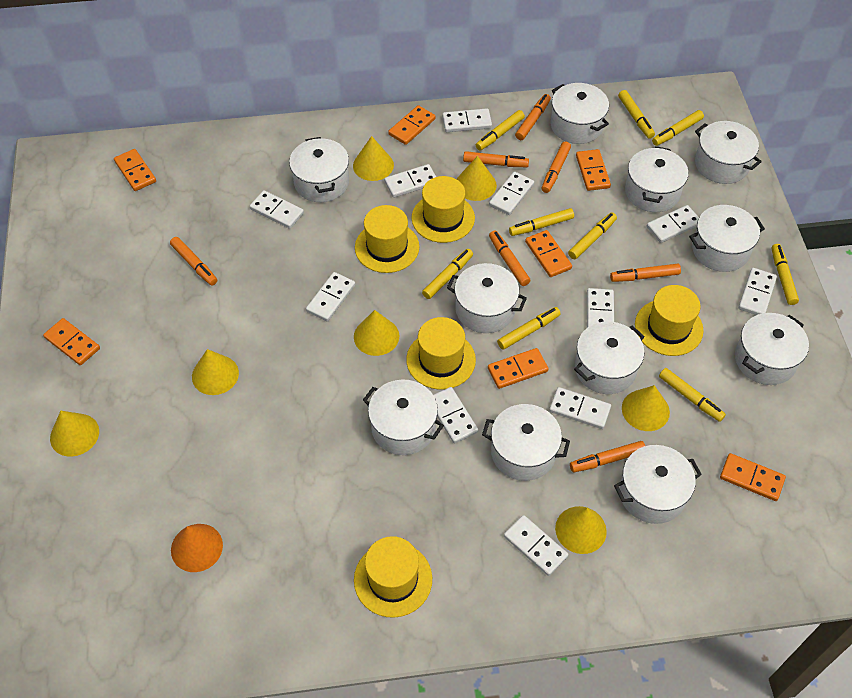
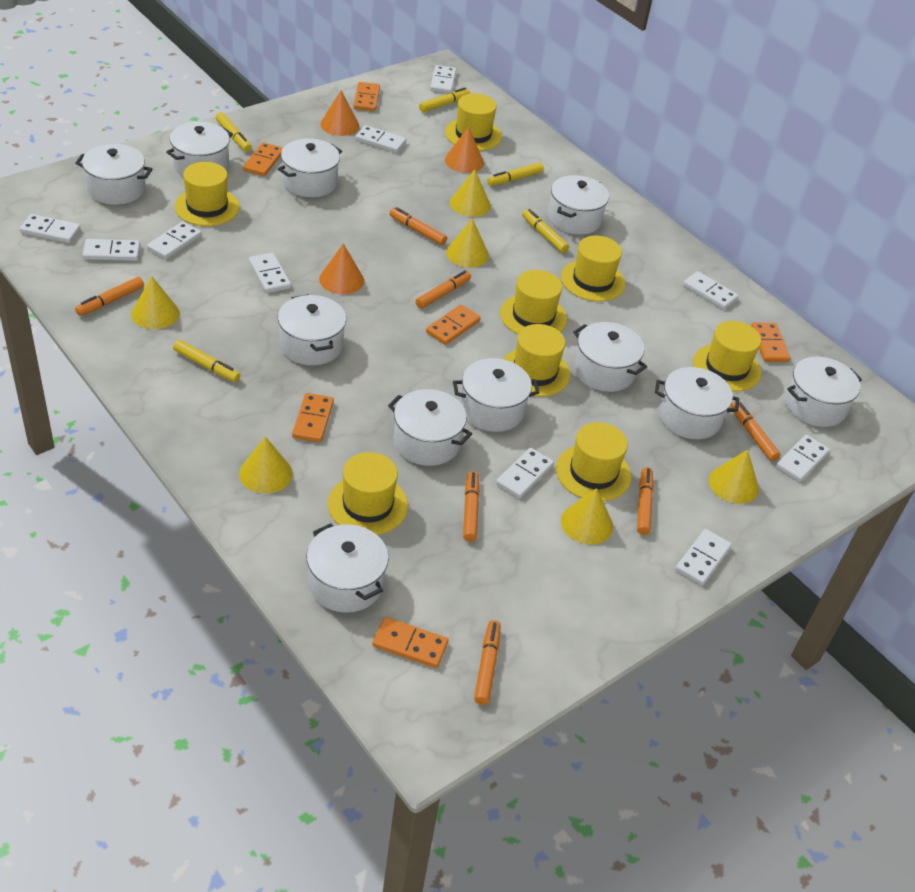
orange cone: [171,524,223,572] = 1 -> [319,244,364,294] [320,90,359,136] [445,127,484,173] = 3
orange domino: [43,318,100,365] [114,149,156,191] [388,105,436,145] [488,348,549,389] [525,230,572,277] [576,149,611,191] [720,453,786,501] = 7 -> [243,142,283,176] [292,393,334,442] [353,82,380,111] [372,617,449,668] [426,304,481,345] [751,322,790,362] = 6
white domino: [250,190,304,229] [306,272,355,322] [384,164,436,198] [434,387,478,443] [442,108,492,132] [489,171,534,215] [504,515,569,576] [549,387,611,429] [587,288,614,328] [647,205,699,243] [738,268,777,315] = 11 -> [20,214,81,243] [83,239,140,261] [147,221,202,259] [249,253,291,293] [355,125,406,153] [430,65,456,94] [496,448,554,499] [675,529,732,586] [683,271,739,310] [776,435,830,482] = 10
yellow cone: [50,411,99,457] [192,349,239,395] [353,136,394,181] [354,310,399,356] [457,156,497,201] [555,506,607,554] [622,385,670,431] = 7 -> [131,276,180,329] [239,437,293,494] [446,219,489,268] [450,169,491,217] [561,488,613,545] [709,449,759,504] = 6
yellow hat: [354,536,432,618] [355,205,419,273] [406,317,476,390] [411,176,475,243] [635,285,704,356] = 5 -> [175,162,240,226] [328,452,408,535] [445,93,502,151] [500,270,567,334] [503,324,570,397] [556,422,631,501] [561,236,625,302] [693,321,761,392] = 8
yellow marker: [422,249,473,299] [476,110,525,151] [497,307,561,350] [509,208,574,236] [568,212,617,259] [618,90,655,139] [652,110,704,146] [659,368,726,422] [771,244,799,305] = 9 -> [173,340,240,382] [216,112,251,152] [419,88,470,112] [487,163,544,186] [522,209,569,253] = 5

